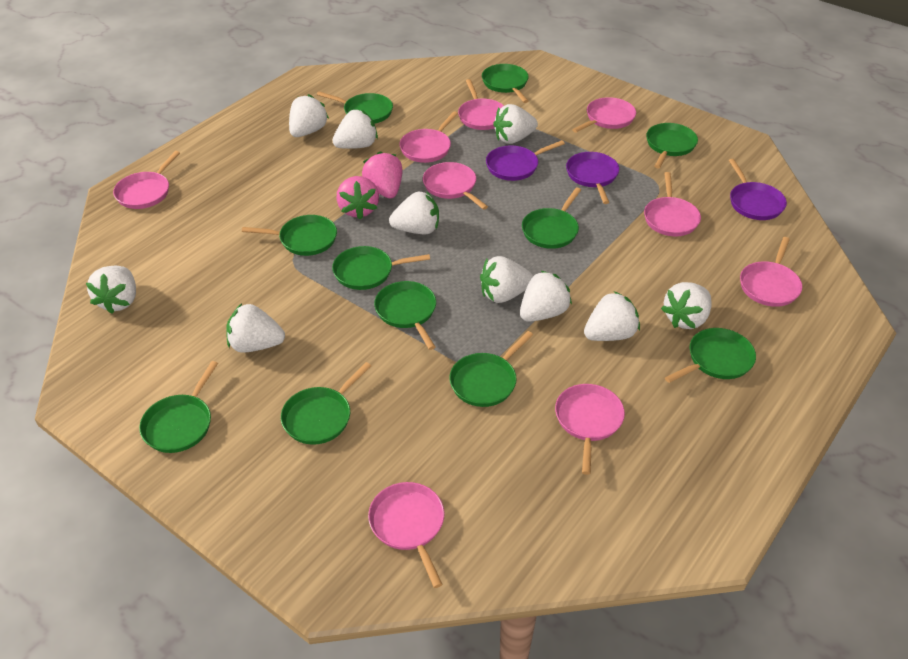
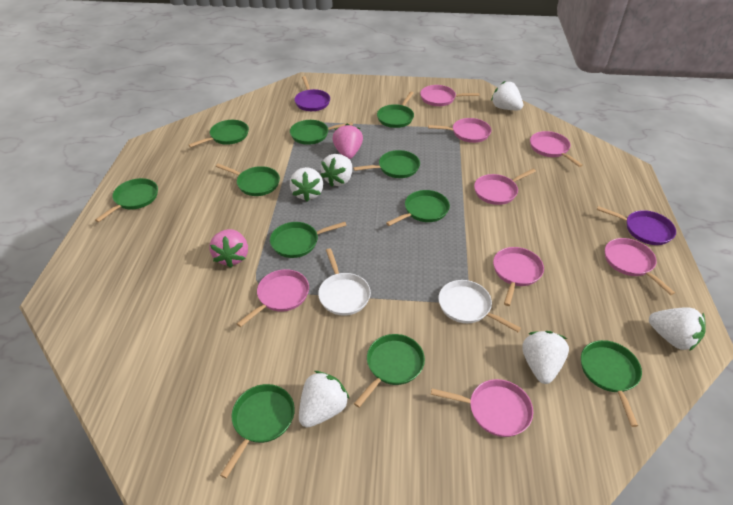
pink pan: [113,151,180,209] [368,482,445,588] [399,111,458,163] [423,162,488,210] [458,79,504,130] [555,384,625,475] [572,97,636,133] [644,172,701,236] [740,237,802,307] = 9 -> [237,269,309,327] [420,85,479,106] [428,118,492,143] [431,379,533,437] [474,169,536,205] [493,247,544,306] [530,131,583,167] [605,238,675,295] = 8
purple pan: [486,140,565,181] [566,152,619,204] [728,159,787,220] = 3 -> [294,76,330,111] [597,206,676,245] = 2
white pan: none = 0 -> [318,248,371,316] [439,280,521,332] = 2
white strawberry: [86,266,136,314] [226,304,285,353] [289,94,329,137] [332,109,378,149] [389,191,439,234] [480,256,533,303] [493,104,538,144] [520,271,572,322] [584,291,640,341] [661,282,712,329] = 10 -> [290,167,323,202] [299,371,349,428] [321,154,352,187] [491,81,523,110] [522,331,569,384] [649,307,706,351] = 6

